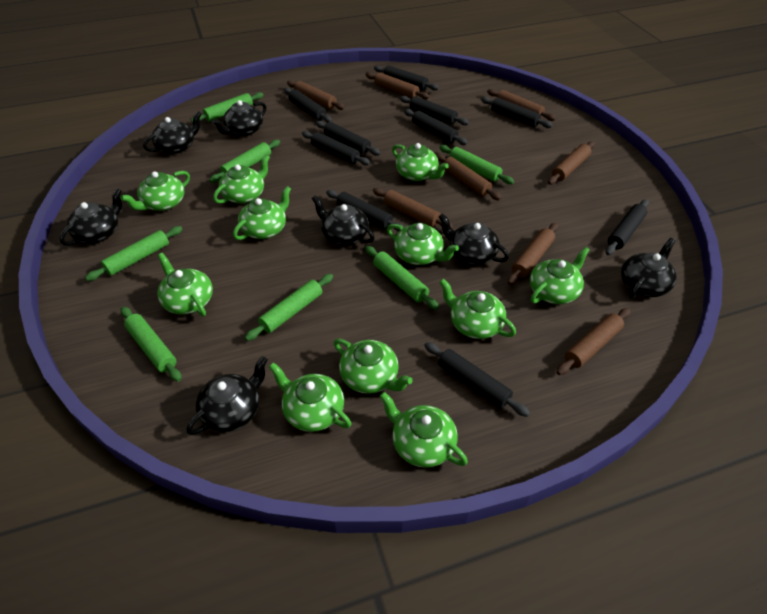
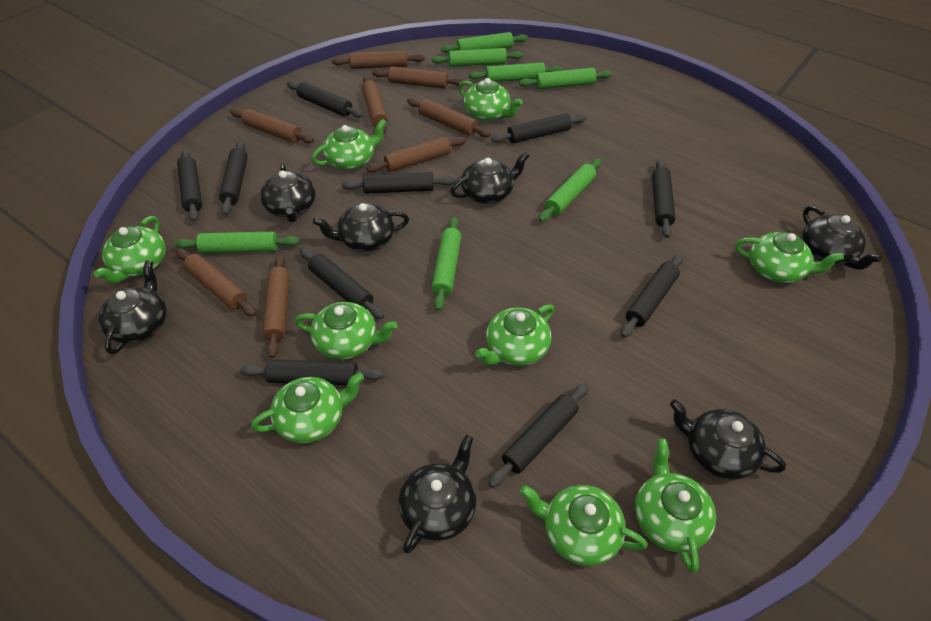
green teapot: [120,171,190,211] [157,253,213,316] [213,155,270,204] [233,186,291,240] [269,362,351,432] [334,339,413,394] [379,392,468,468] [387,223,459,265] [392,143,449,181] [439,279,516,339] [530,247,590,304] = 11 -> [94,216,166,284] [251,372,364,443] [295,302,397,360] [311,119,387,170] [458,78,523,121] [475,304,554,366] [520,485,647,566] [635,439,716,573] [735,232,844,283] = 9

